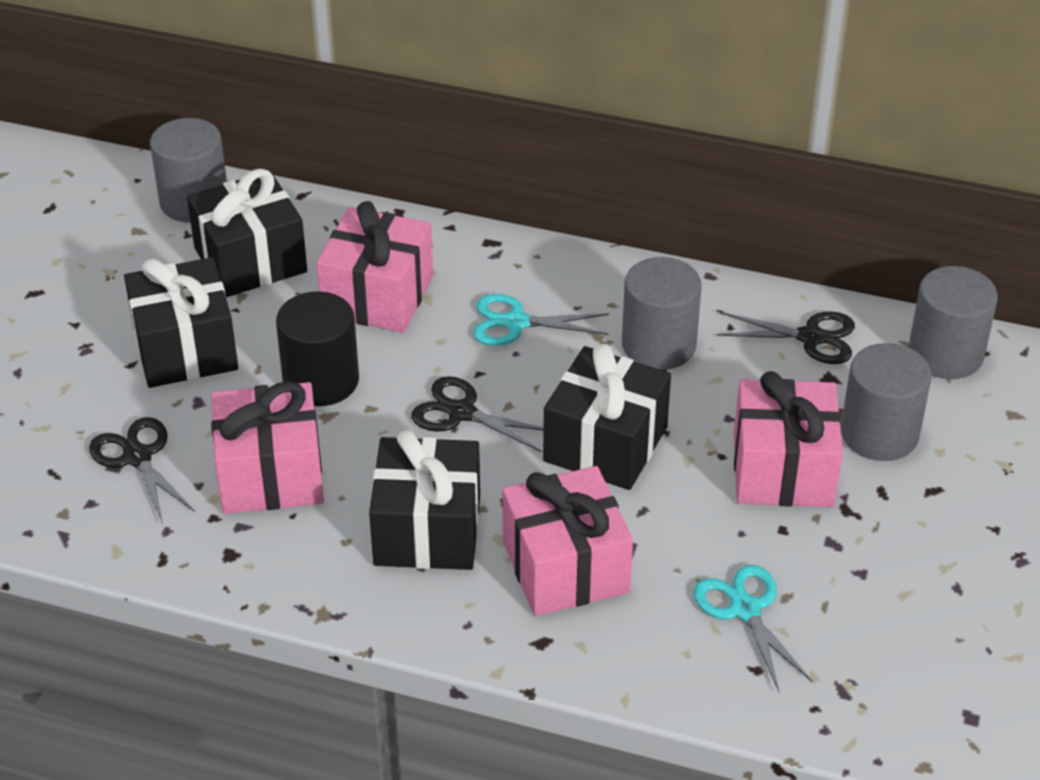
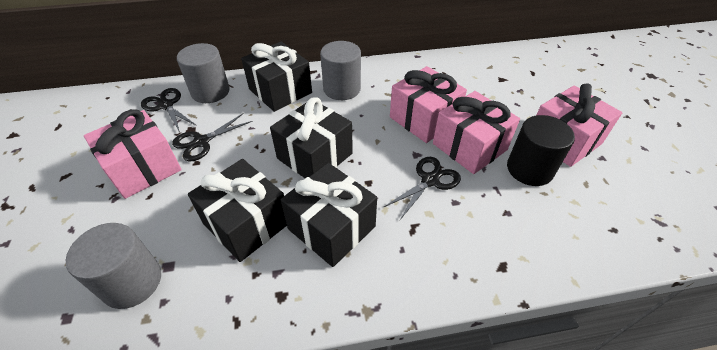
grey cylinder: [150,118,227,222] [622,257,702,370] [841,343,931,461] [909,266,998,379] = 4 -> [66,223,161,309] [177,43,230,103] [320,41,361,100] = 3
turquoise scissors: [473,294,609,346] [693,565,813,692] = 2 -> none = 0

